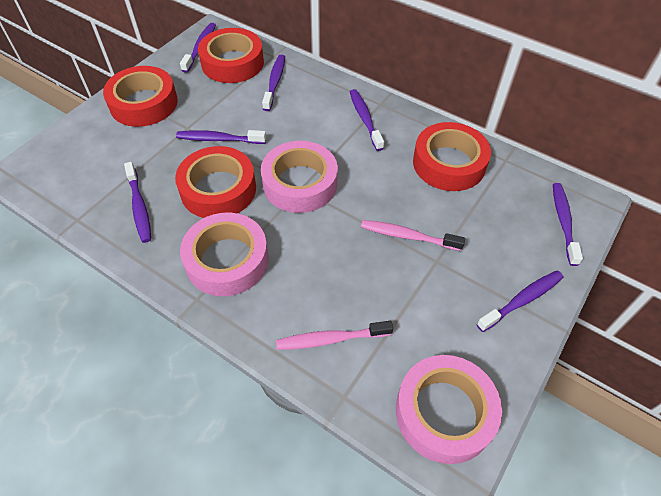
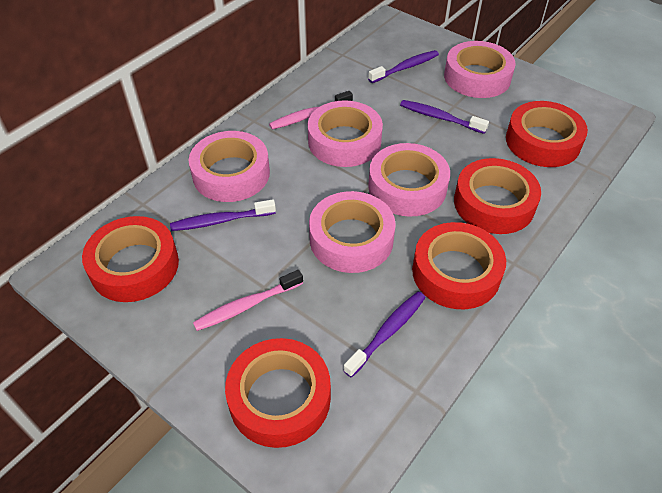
pink tape: [180,213,269,296] [261,141,338,213] [396,355,502,464] = 3 -> [189,131,270,202] [308,100,383,167] [309,191,396,273] [368,143,450,217] [444,41,516,98] = 5
purple toothbrush: [124,162,151,243] [176,130,266,144] [180,23,216,73] [262,55,285,111] [350,89,384,151] [477,271,563,332] [553,183,583,266] = 7 -> [170,199,276,231] [343,291,426,377] [368,50,439,83] [400,100,489,134] = 4
red tape: [103,66,178,127] [175,146,256,218] [198,28,264,83] [413,122,491,191] = 4 -> [82,216,179,302] [225,338,331,448] [412,222,506,309] [454,158,541,234] [506,101,588,167] = 5

